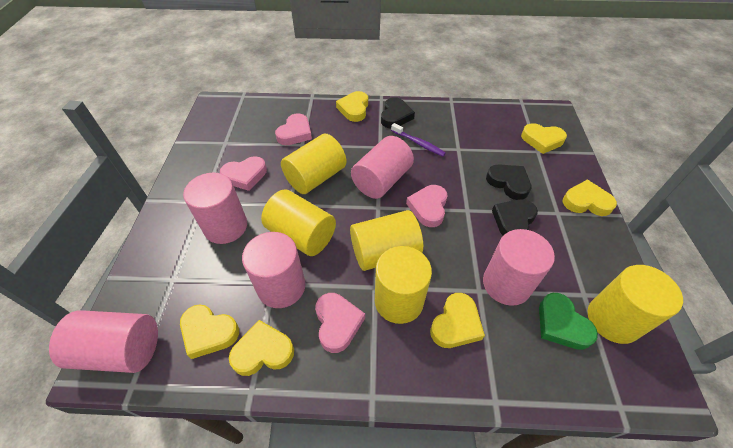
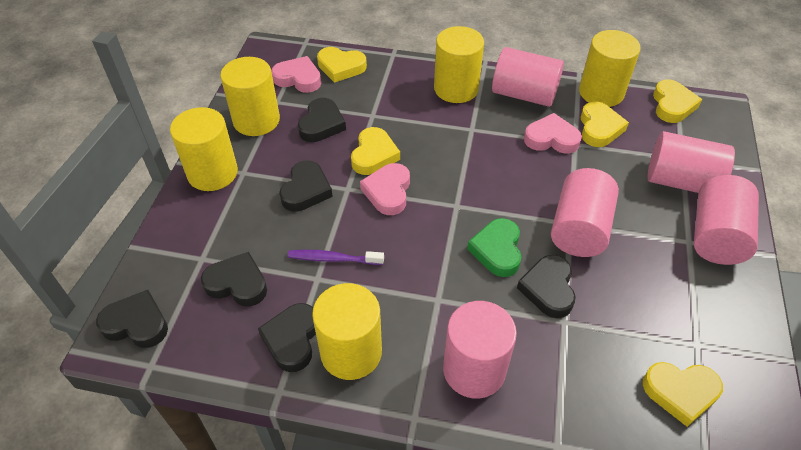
black heart: [381,97,415,128] [486,164,531,200] [492,199,538,236] = 3 -> [96,290,168,348] [201,252,267,307] [258,303,316,372] [279,160,333,212] [298,98,346,142] [517,255,576,318] = 6
pink heart: [220,156,267,191] [275,113,312,145] [315,293,365,353] [406,185,448,227] = 4 -> [271,56,321,93] [360,163,410,215] [524,113,582,154] = 3
yellow heart: [180,304,239,359] [229,320,294,376] [336,91,368,122] [430,293,485,348] [521,123,567,154] [562,180,617,216] = 6 -> [317,47,367,83] [351,127,400,175] [581,101,629,147] [643,362,723,427] [653,80,702,123] = 5

